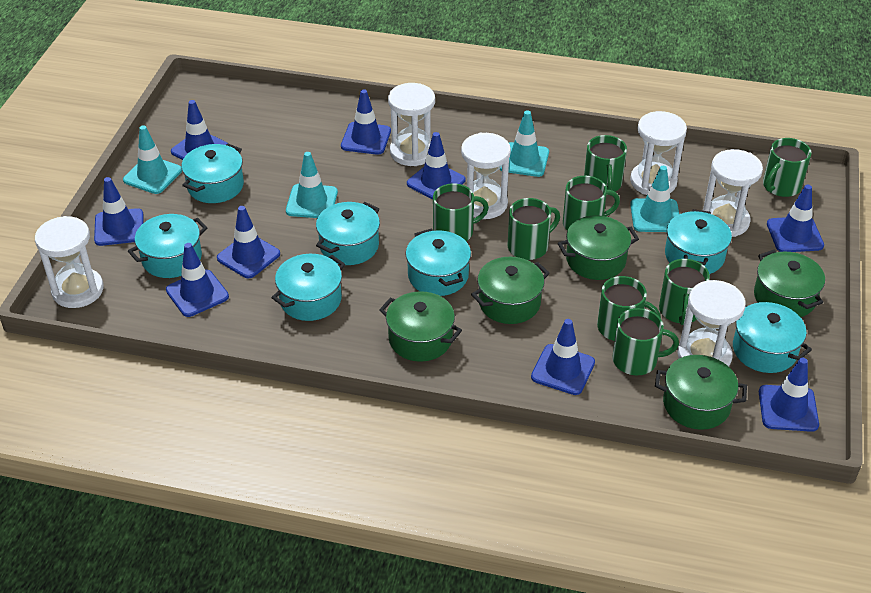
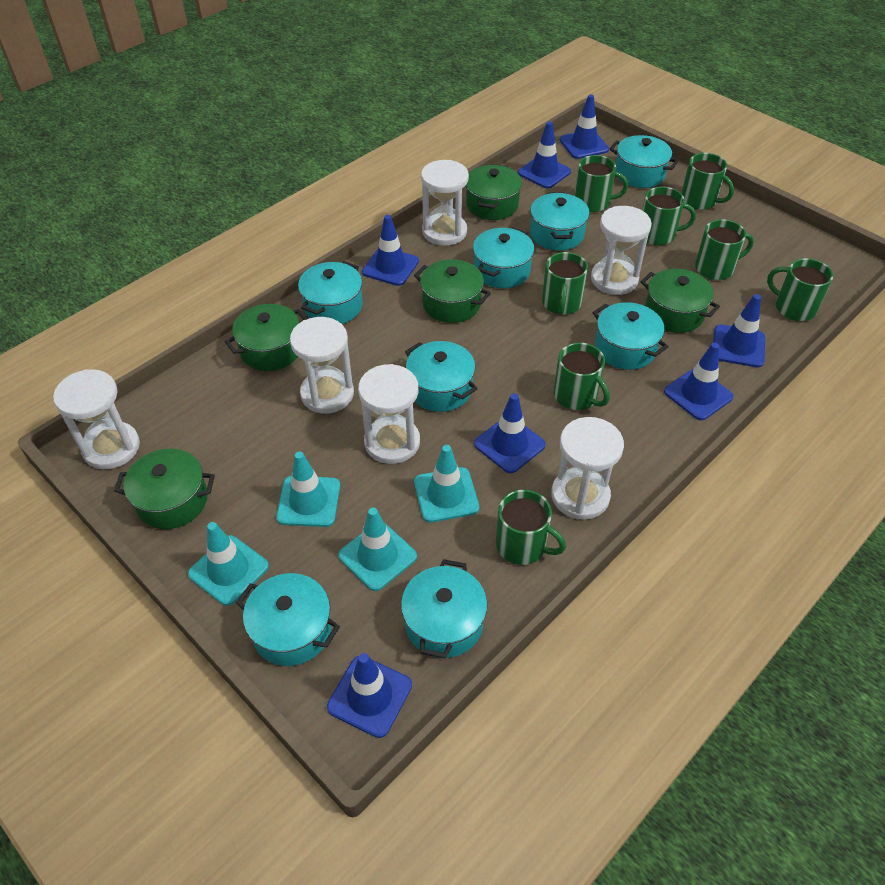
blue traffic cone: [94,177,143,246] [166,243,229,317] [171,100,227,160] [217,206,280,278] [341,89,391,155] [407,132,466,199] [531,319,595,395] [759,358,819,432] [767,185,824,252] = 9 -> [327,653,412,738] [362,215,419,286] [474,393,546,473] [518,122,571,189] [560,94,609,159] [664,343,733,420] [713,294,765,367] = 7
turquoise pot: [128,214,208,278] [181,143,244,203] [271,254,345,321] [316,202,380,265] [406,229,471,296] [665,209,732,274] [733,302,812,373] = 7 -> [236,573,340,666] [298,261,362,324] [401,559,487,658] [405,341,478,412] [473,227,534,288] [530,192,589,251] [593,302,669,370] [609,135,679,188] = 8

